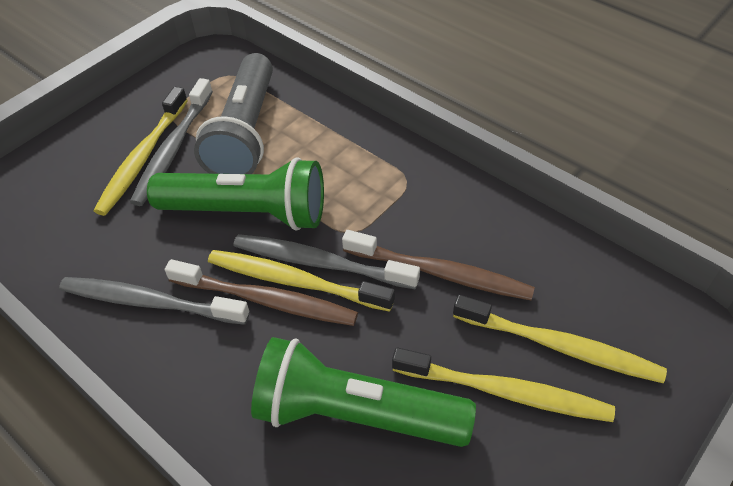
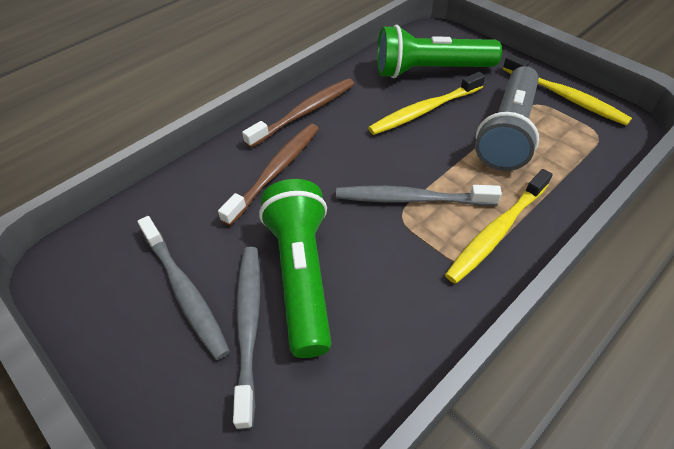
yellow toothbrush: [94,87,188,216] [208,250,395,312] [392,347,615,422] [453,295,667,383] = 4 -> [368,72,485,135] [445,169,553,284] [503,54,632,125] = 3

